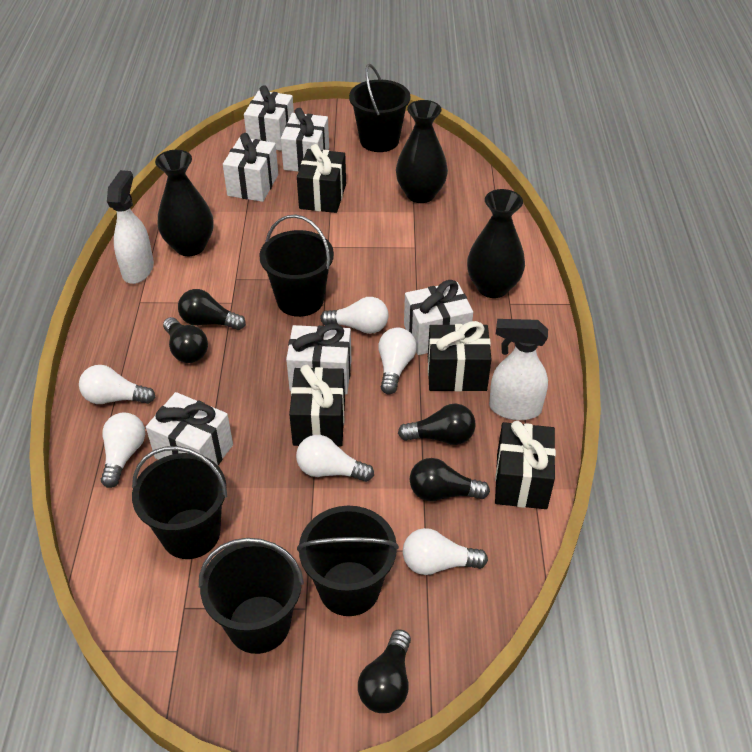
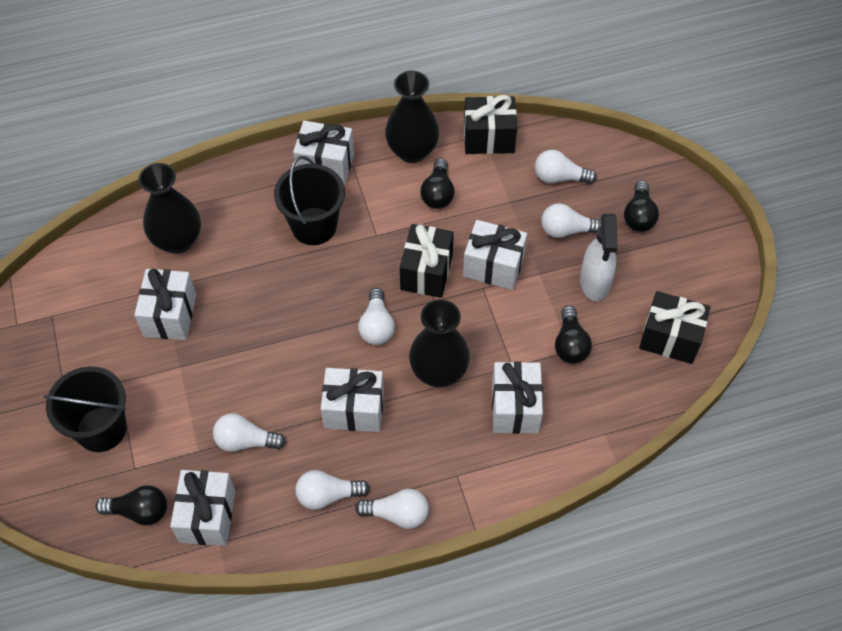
black bucket: [132,446,227,559] [199,538,304,654] [259,214,334,317] [297,506,399,616] [349,64,410,152] = 5 -> [44,366,127,452] [274,156,345,245] = 2
black gift: [289,365,345,447] [297,144,346,213] [428,321,491,392] [495,421,556,509] = 4 -> [400,224,454,298] [464,95,517,154] [639,291,710,364] = 3
black light bulb: [163,317,208,363] [178,289,246,330] [358,629,411,713] [398,404,475,445] [410,458,490,501] = 5 -> [95,485,167,525] [420,158,455,209] [555,306,592,364] [624,180,659,232] = 4
white spray bottle: [107,170,154,284] [489,319,548,420] = 2 -> [580,214,618,301] = 1

